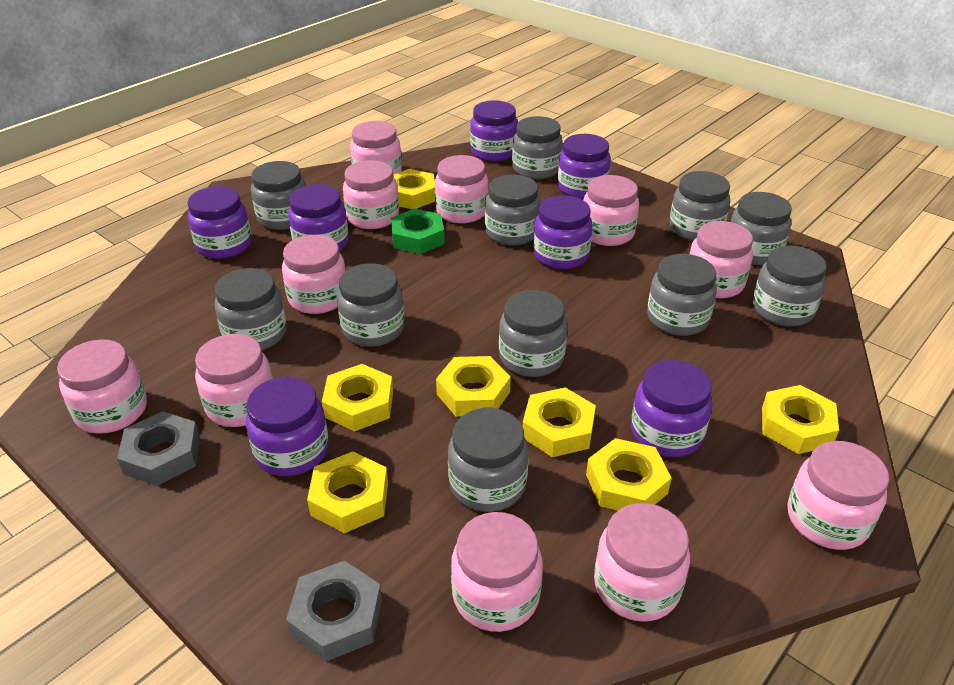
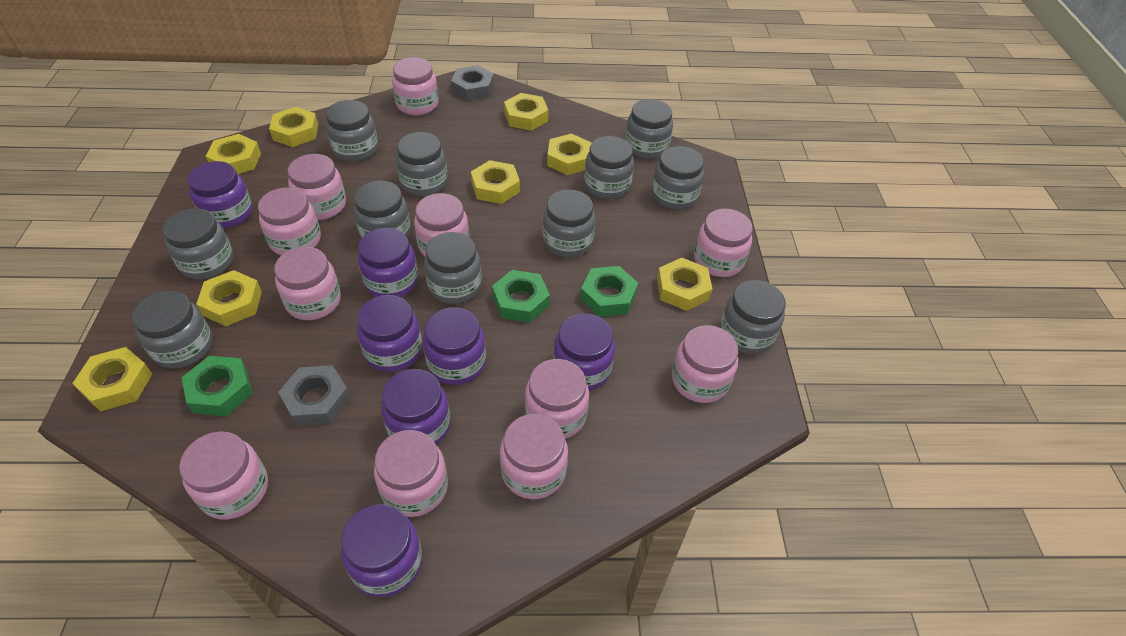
green nut: [391,208,445,254] = 1 -> [182,356,253,416] [492,270,550,323] [580,266,638,317] = 3
yellow nut: [307,452,388,533] [322,364,393,432] [393,169,435,209] [436,356,511,417] [523,387,596,457] [586,438,672,511] [762,385,839,454] = 7 -> [72,347,152,412] [196,270,262,326] [206,134,261,174] [269,107,318,147] [471,160,520,204] [504,93,548,131] [547,134,592,175] [657,258,712,311] = 8

